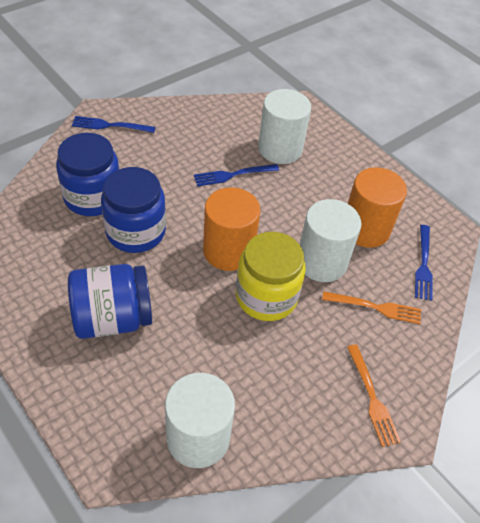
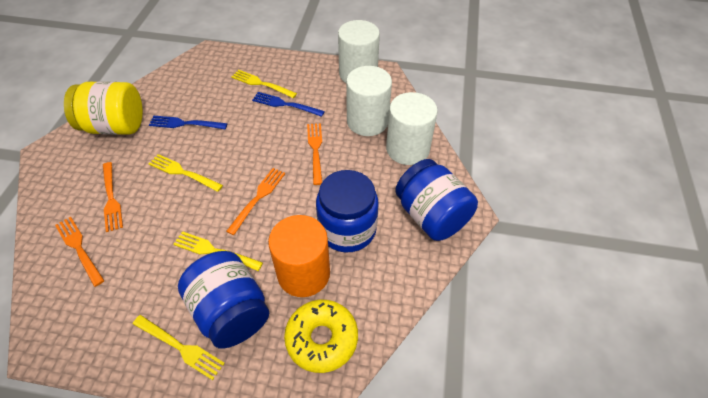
blue fork: [72,116,155,133] [194,164,279,186] [415,225,433,301] = 3 -> [149,116,227,129] [252,92,325,117] = 2
orange cylinder: [203,187,260,271] [348,167,407,248] = 2 -> [268,215,330,297] = 1
orange fork: [322,291,421,324] [347,344,401,447] = 2 -> [55,217,105,287] [103,162,123,232] [226,168,285,235] [307,123,322,185] = 4
yellow donut: none = 0 -> [284,300,358,373] = 1
yellow fork: none = 0 -> [133,315,225,380] [149,154,223,192] [173,231,263,271] [231,70,297,98] = 4

